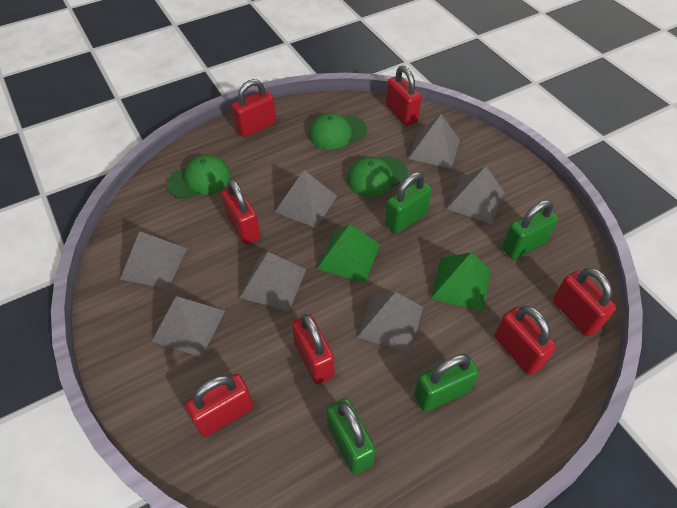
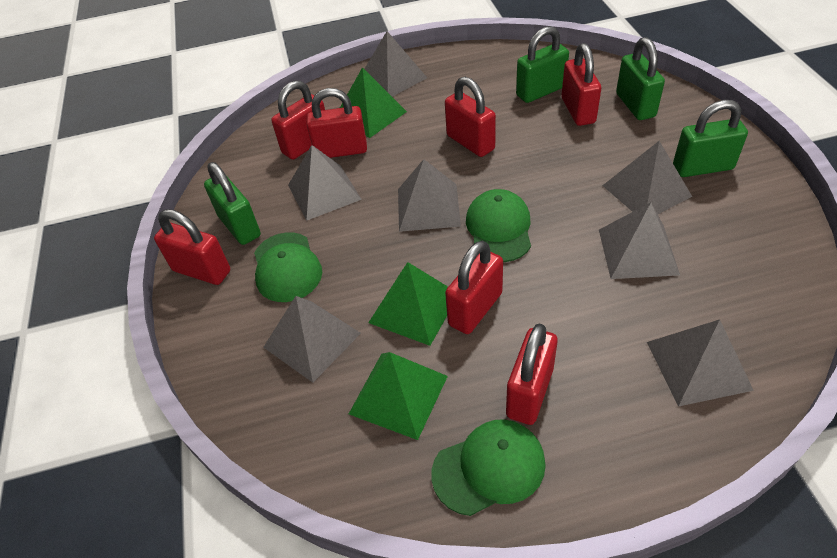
green pyramid: [317,224,380,283] [431,252,490,312] = 2 -> [340,67,407,138] [349,352,448,440] [368,262,448,346] = 3

